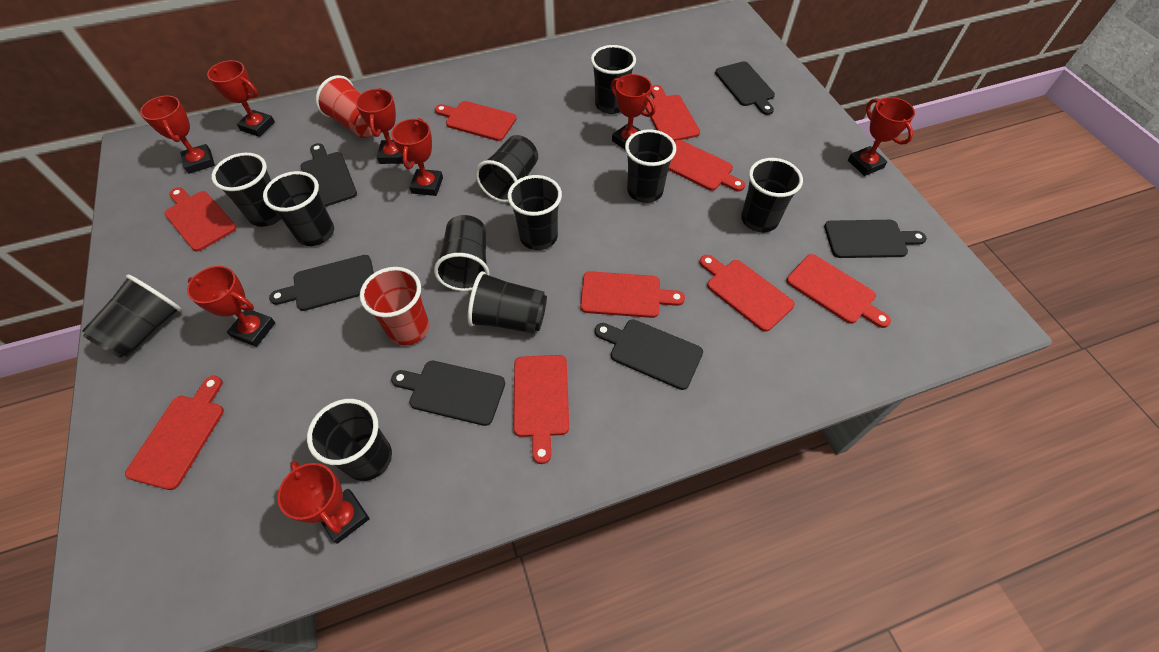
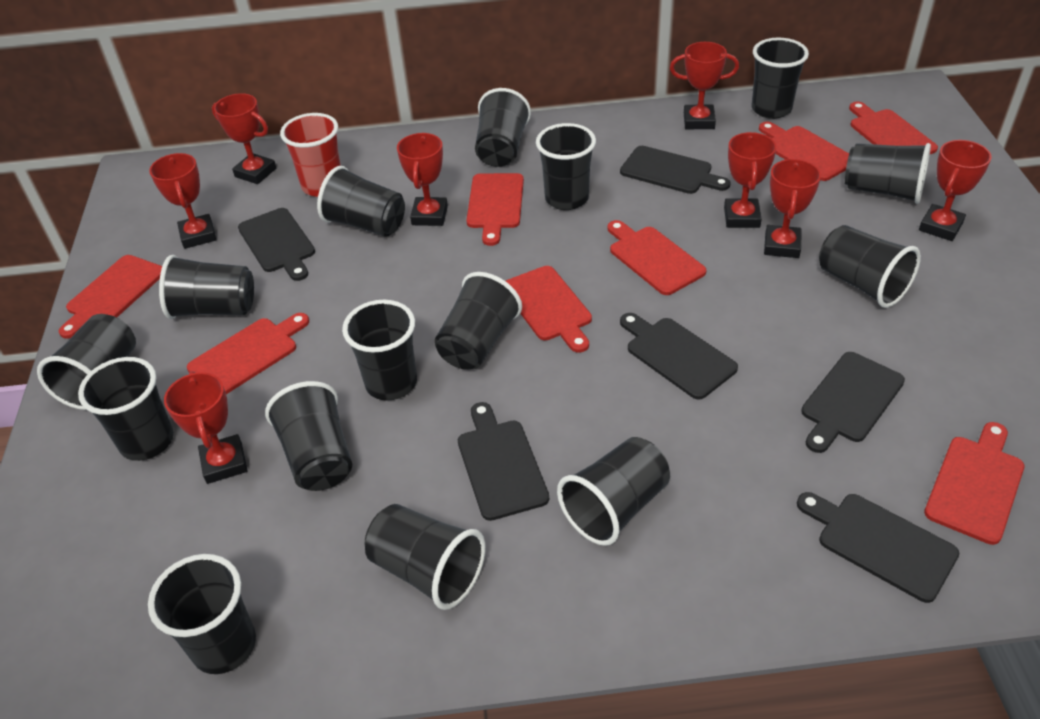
black cup: [82,274,182,358] [211,153,281,227] [263,171,334,246] [307,399,392,481] [434,215,490,291] [468,271,547,334] [475,135,538,203] [507,175,562,250] [591,45,636,114] [625,130,676,203] [741,158,803,232] = 11 -> [37,314,136,410] [78,357,174,461] [148,554,256,674] [159,255,254,319] [265,381,352,491] [317,166,405,237] [342,300,417,400] [365,504,486,610] [434,272,522,370] [475,88,531,167] [536,123,596,210] [557,437,670,546] [752,38,809,119] [819,225,921,308] [845,143,931,204] = 15
red cup: [315,75,373,138] [360,267,429,346] = 2 -> [280,113,341,197] = 1
red cutting board: [125,376,224,490] [164,187,236,252] [435,101,516,141] [513,355,569,464] [580,271,685,318] [645,85,700,141] [668,140,745,191] [699,255,795,332] [786,254,891,328] = 9 -> [59,255,162,339] [187,313,309,394] [466,173,524,246] [506,266,592,353] [607,220,706,295] [759,121,849,181] [849,101,938,154] [924,422,1024,545] = 8

